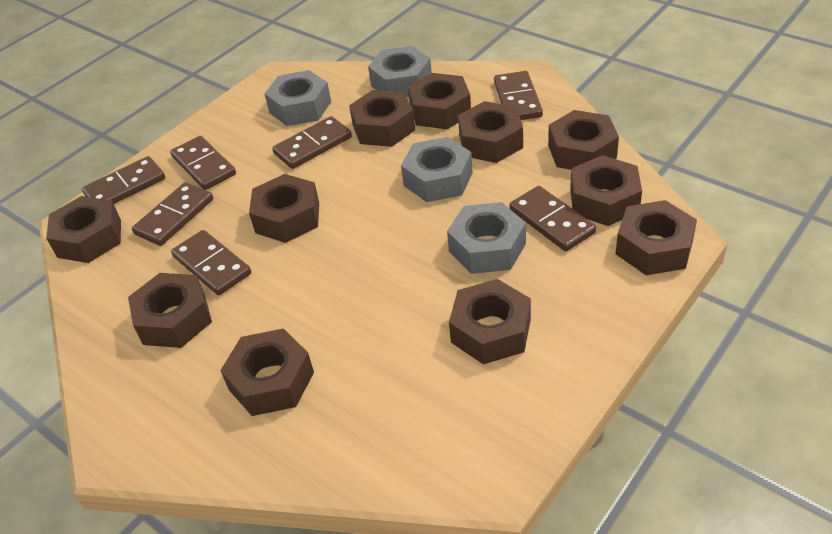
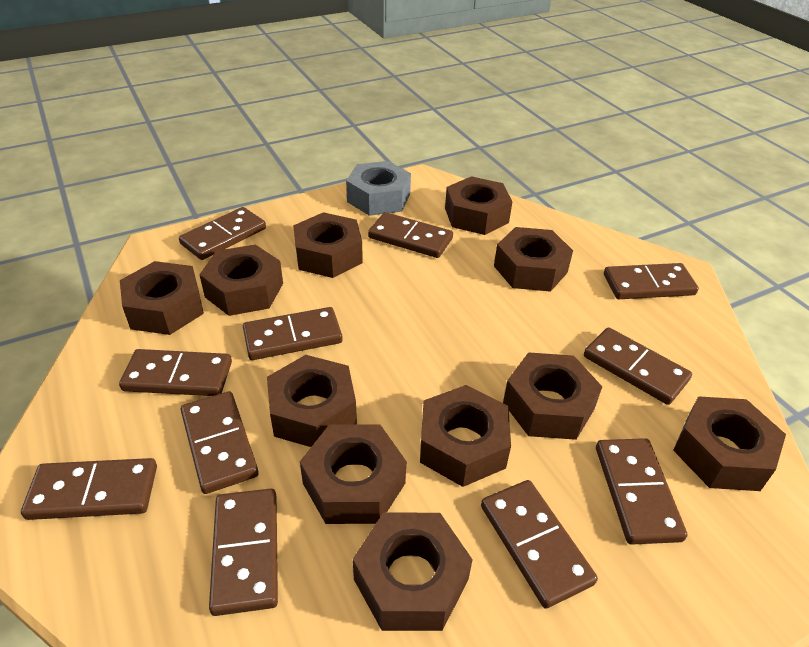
brown domino: [82,156,165,204] [132,182,213,246] [170,136,236,190] [171,230,251,295] [272,116,352,169] [494,71,543,120] [509,186,596,251] = 7 -> [21,458,157,520] [119,349,232,396] [179,207,266,260] [180,391,259,494] [209,489,278,616] [243,307,343,360] [368,212,453,258] [481,480,598,609] [584,327,692,405] [596,438,688,545] [604,263,699,299] = 11
grey nut: [264,70,331,126] [368,46,432,97] [401,137,473,202] [447,202,526,274] = 4 -> [346,161,411,216] = 1

